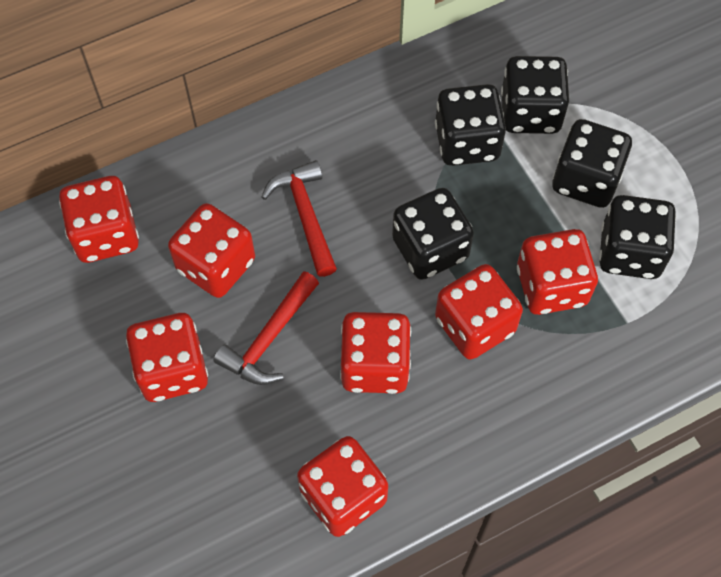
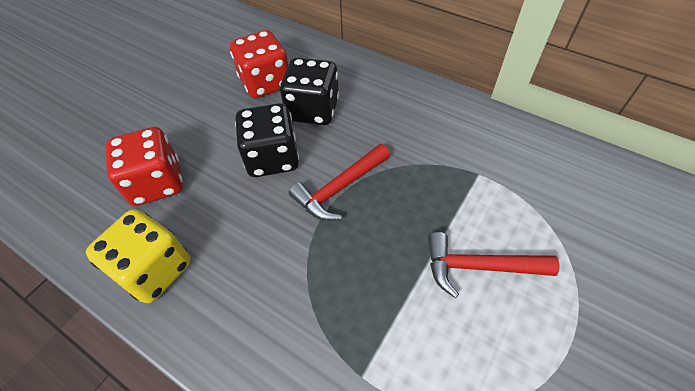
black dice: [392,188,474,280] [435,84,506,166] [501,56,569,134] [552,119,632,208] [599,195,676,279] = 5 -> [235,103,299,177] [280,58,339,125] = 2
red dice: [59,176,139,263] [126,313,208,402] [168,203,255,298] [297,436,388,537] [340,312,411,394] [435,264,523,360] [517,229,598,315] = 7 -> [106,127,183,206] [230,30,288,98] = 2
yellow dice: none = 0 -> [86,209,191,303] = 1

